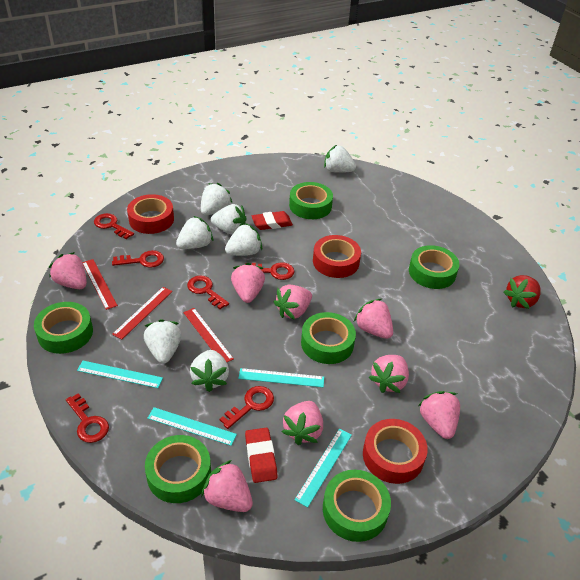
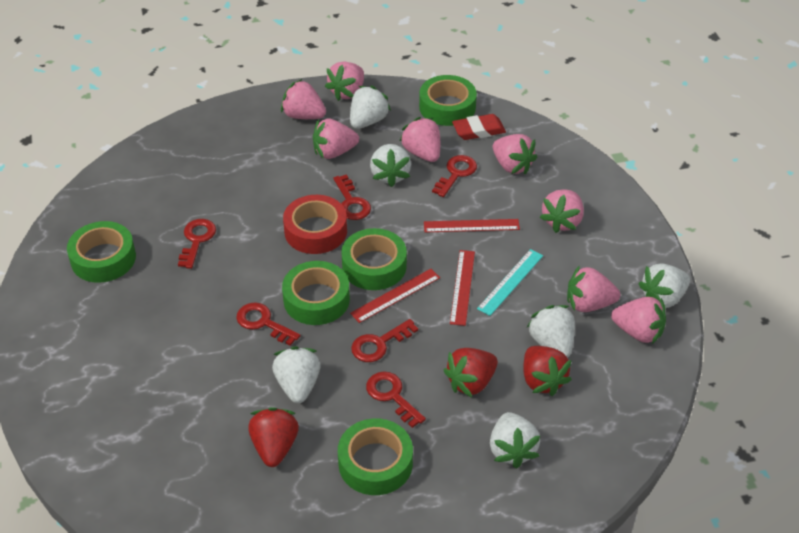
green tape: [34,302,93,354] [145,435,211,503] [289,182,333,219] [301,312,356,364] [323,470,391,542] [409,245,459,289] = 6 -> [67,221,136,283] [282,261,350,325] [338,418,413,495] [341,228,407,290] [419,75,477,126] = 5
red eraser: [245,428,278,483] [252,211,293,230] = 2 -> [452,114,506,140] = 1
red strawberry: [504,275,541,309] = 1 -> [248,407,299,467] [444,348,498,397] [523,346,572,396] = 3
red tape: [127,194,174,234] [313,235,361,278] [363,419,428,484] = 3 -> [283,195,347,254] = 1
turquoise ruler: [77,361,163,388] [147,407,237,446] [238,368,324,387] [295,428,352,508] = 4 -> [477,249,543,316] = 1
white strawberry: [144,319,181,364] [176,216,213,249] [190,350,229,392] [201,183,232,215] [211,204,247,235] [225,223,262,256] [324,145,356,173] = 7 -> [272,346,321,403] [350,86,391,129] [370,144,411,187] [490,412,540,469] [527,305,575,358] [638,263,690,308] = 6

